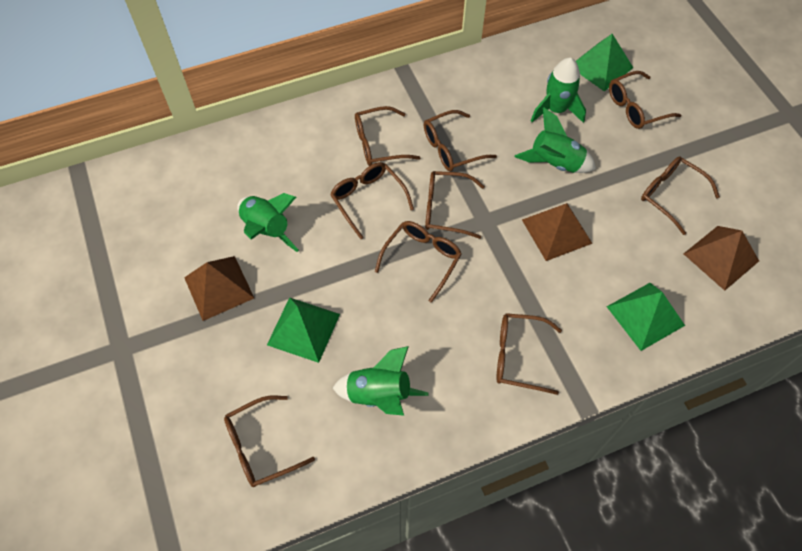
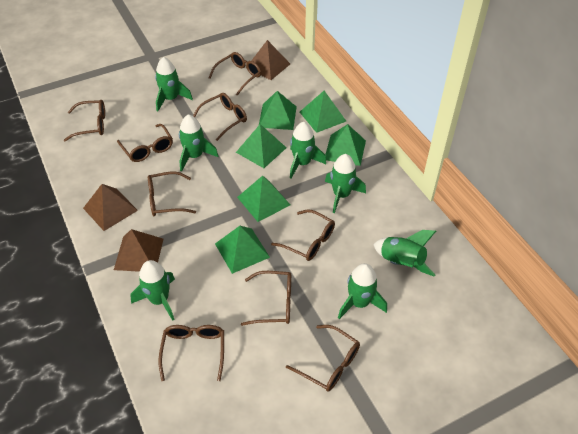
green pyramid: [267,297,340,363] [576,34,633,92] [607,283,685,351] = 3 -> [215,226,270,274] [236,124,287,168] [237,175,290,222] [259,91,297,130] [300,91,346,133] [325,124,366,166] = 6
green rocket: [237,193,299,252] [333,346,429,416] [515,107,596,173] [531,58,586,123] = 4 -> [130,260,175,321] [155,57,193,111] [179,114,218,171] [290,122,326,179] [325,154,366,213] [338,263,387,319] [373,230,436,277] = 7

